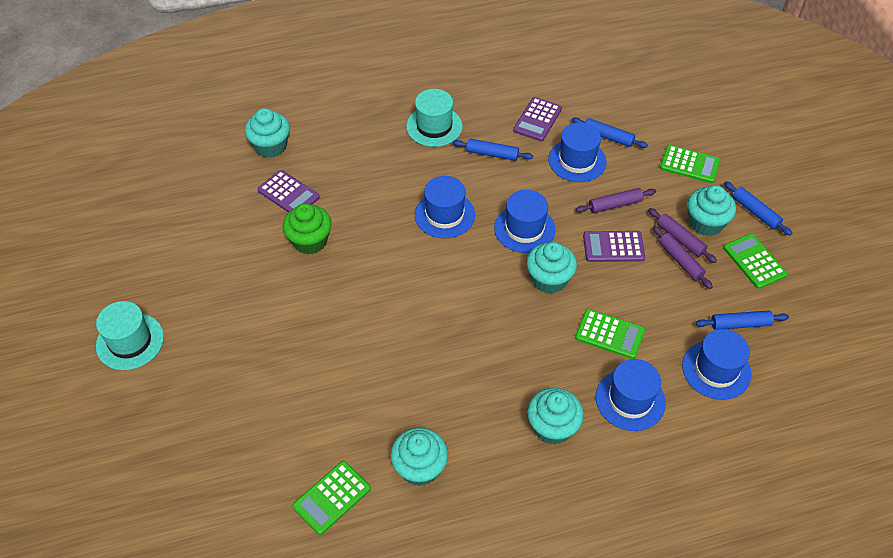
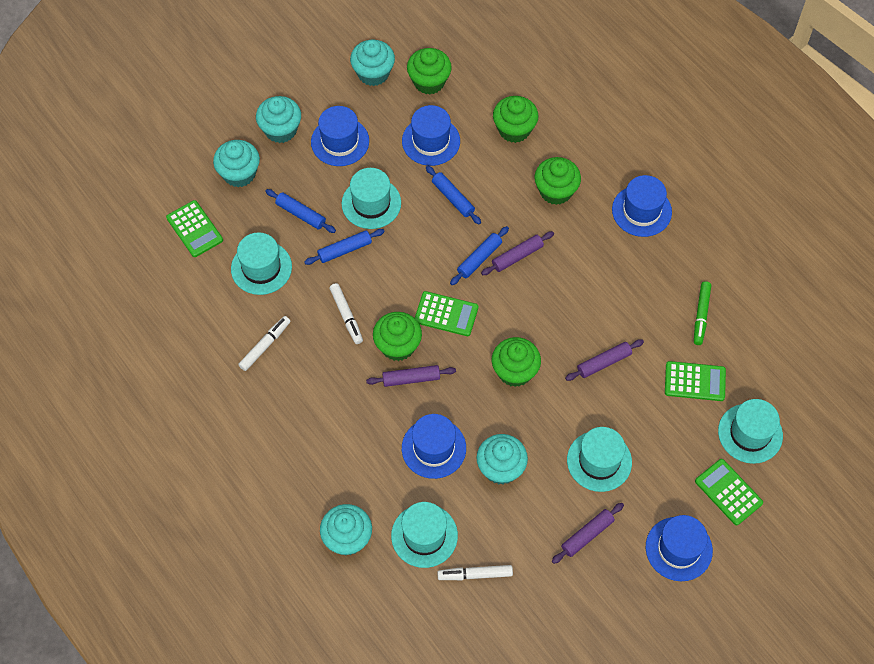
green cupcake: [283,203,332,254] = 1 -> [373,312,422,361] [407,48,452,94] [492,337,541,387] [493,96,538,143] [534,157,581,205] = 5
green marker: none = 0 -> [694,281,711,345] = 1
purple calculator: [257,170,320,213] [513,97,562,141] [583,231,645,262] = 3 -> none = 0
purple rolling pin: [576,188,656,213] [648,208,717,263] [652,226,713,289] = 3 -> [366,365,456,387] [481,231,554,275] [552,503,624,564] [565,339,644,381] = 4
turquoise hat: [96,301,164,370] [406,89,463,147] = 2 -> [231,232,292,295] [342,168,401,229] [391,502,458,568] [567,427,632,492] [718,399,783,464] = 5
white marker: none = 0 -> [238,316,290,371] [330,283,363,344] [437,565,513,580] = 3

